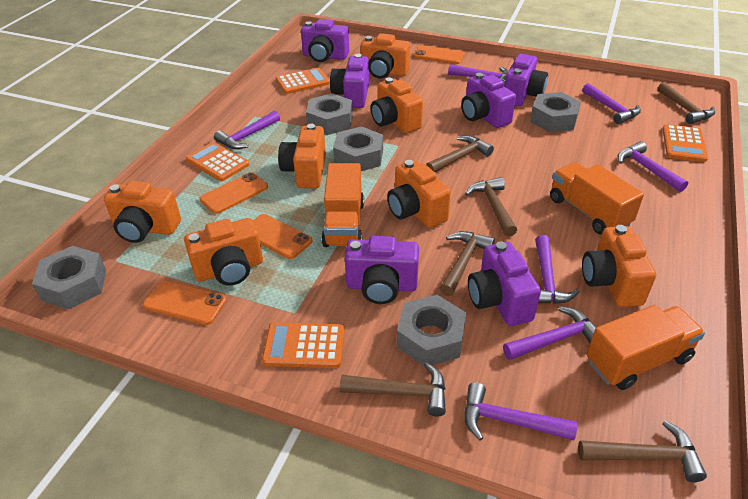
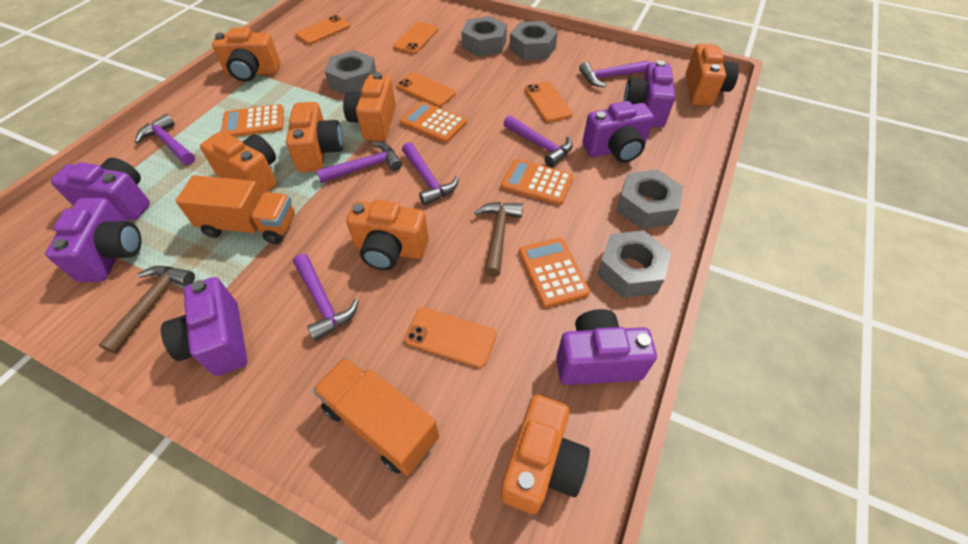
brown hammer: [340,363,446,417] [426,135,494,173] [440,231,495,296] [465,177,517,237] [578,421,707,482] [657,82,715,124] = 6 -> [98,266,195,354] [474,202,523,277] = 2
orange phone: [143,281,227,325] [199,172,268,214] [253,214,312,259] [413,45,465,64] = 4 -> [295,15,350,45] [393,22,438,54] [397,72,456,107] [404,308,497,368] [525,81,573,122] = 5
orange truck: [321,163,364,247] [550,162,644,235] [586,305,705,390] = 3 -> [176,175,295,244] [312,357,439,476] = 2
purple hammer: [214,111,280,149] [448,64,508,85] [464,382,578,440] [503,306,596,360] [535,235,580,304] [582,83,641,124] [618,141,688,192] = 7 -> [135,114,195,165] [293,254,359,341] [316,141,402,183] [402,142,459,206] [504,115,573,167] [579,60,649,87] = 6

